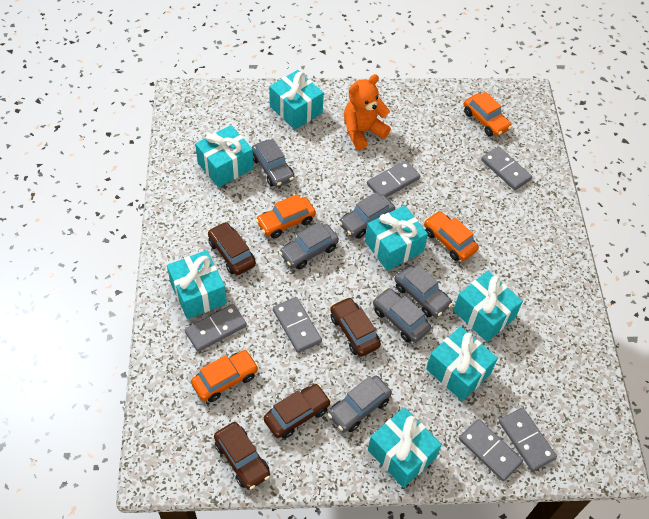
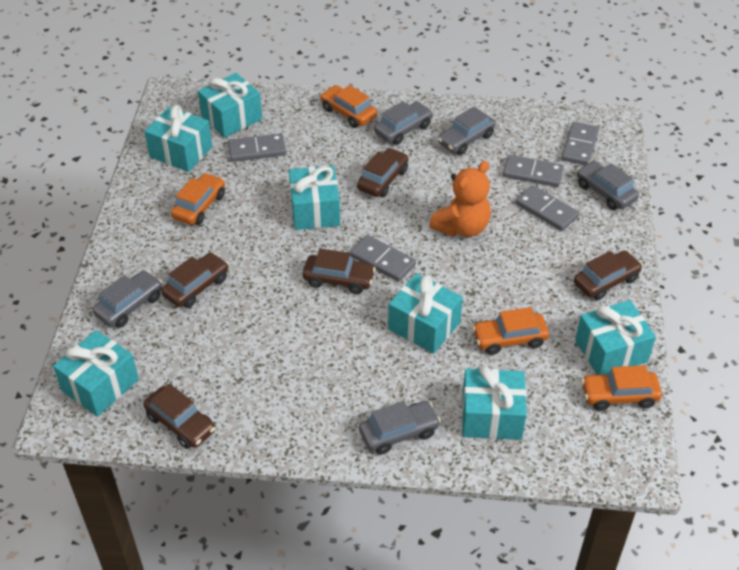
brown car: [208,222,256,275] [214,422,270,490] [264,384,331,439] [330,297,381,357] = 4 -> [143,384,215,449] [161,252,229,308] [303,248,376,294] [357,148,409,197] [574,251,643,300] = 5
grey car: [252,139,294,187] [279,222,339,270] [328,375,392,432] [339,192,395,239] [373,288,431,343] [394,265,453,317] = 6 -> [93,270,162,328] [359,401,441,455] [374,101,433,145] [438,107,496,155] [577,161,639,210] = 5
grey domino: [185,304,247,352] [273,297,322,353] [367,160,420,197] [459,419,523,481] [481,147,532,190] [499,407,557,471] = 6 -> [228,133,286,162] [350,235,416,282] [503,155,564,187] [516,185,579,231] [562,122,599,165] = 5

